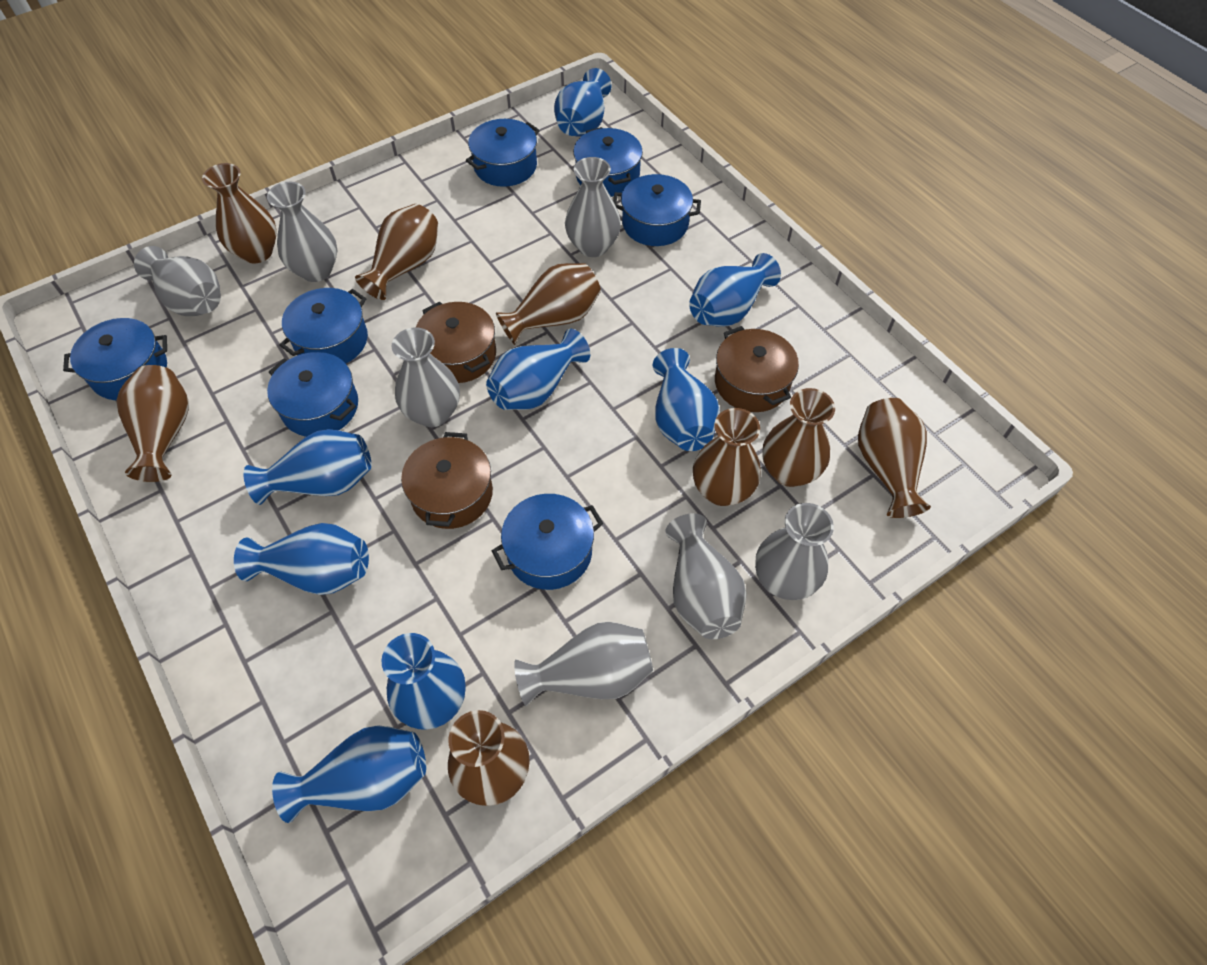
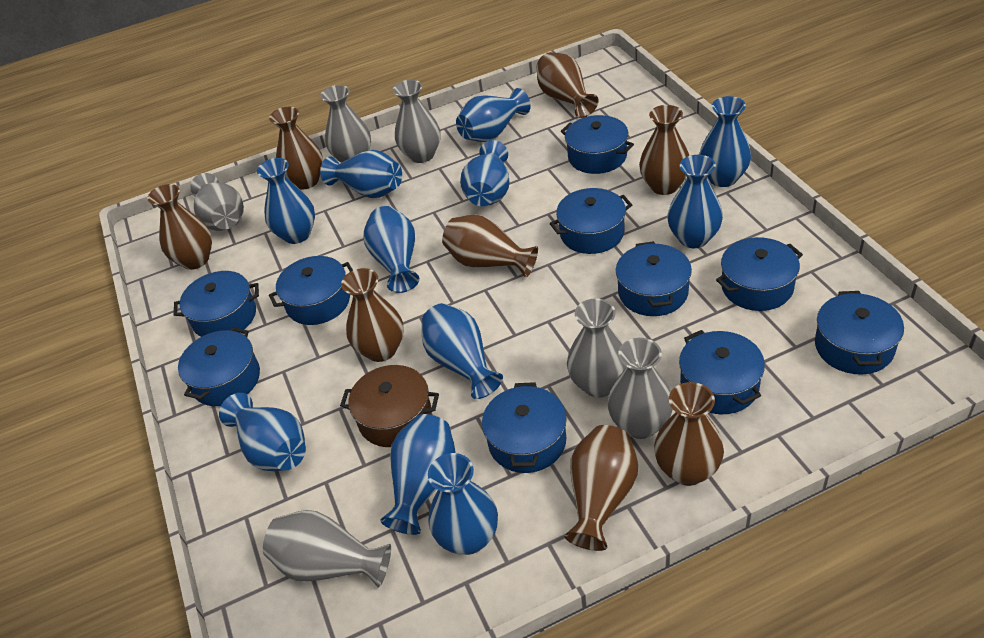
blue pot: [63,318,167,400] [267,352,358,437] [279,288,368,363] [466,119,540,187] [492,494,603,590] [573,127,643,197] [613,174,701,246] = 7 -> [173,271,259,337] [178,327,260,406] [269,256,353,325] [482,382,567,473] [550,188,632,254] [561,115,634,174] [616,241,692,316] [679,330,765,414] [716,237,803,311] [815,291,904,375] = 10
blue vase: [234,523,369,595] [243,429,372,505] [272,726,426,823] [381,633,466,730] [486,329,590,410] [554,68,612,136] [653,348,720,451] [689,253,781,326] = 8 -> [219,393,306,471] [257,158,315,244] [320,150,402,198] [363,206,420,293] [380,414,456,535] [422,303,503,399] [428,453,498,555] [456,88,531,142] [460,140,510,206] [667,155,723,248] [699,96,751,187] = 11
brown pot: [401,432,493,529] [416,301,496,383] [715,326,799,412] = 3 -> [340,365,439,447] = 1
grey vase: [134,246,221,316] [267,182,337,282] [392,328,460,427] [514,622,653,706] [565,157,621,257] [666,513,747,639] [755,503,834,600] = 7 -> [190,173,244,231] [263,510,391,588] [320,85,371,163] [393,80,441,163] [567,298,627,398] [608,338,673,439] = 6

